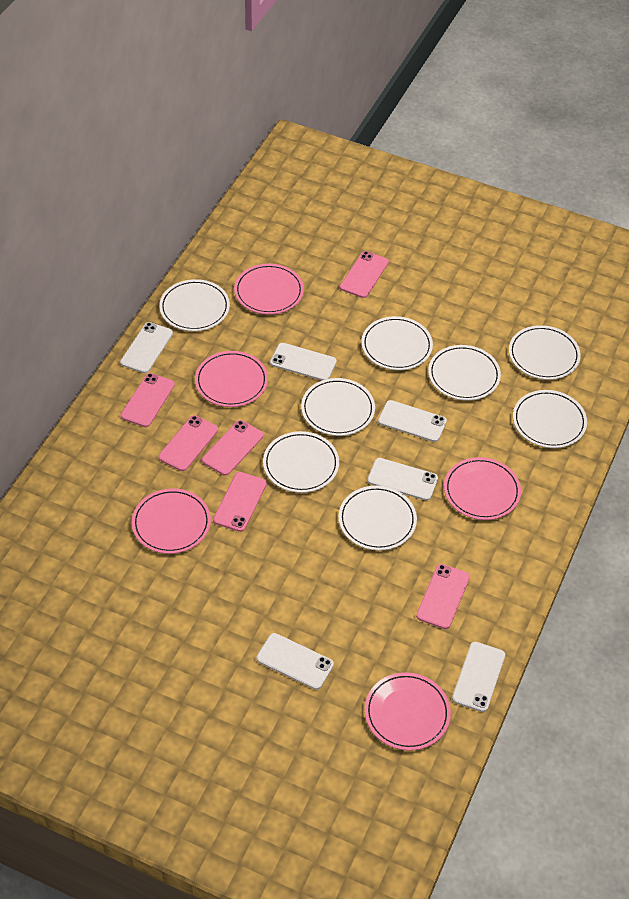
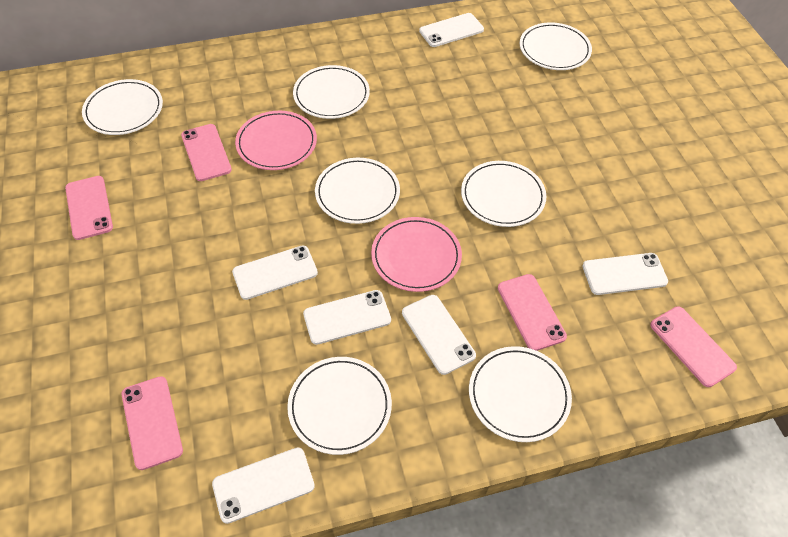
pink phone: [121,373,175,427] [159,415,218,471] [202,420,263,476] [213,472,267,532] [340,251,389,298] [416,564,470,629] = 6 -> [65,176,113,240] [122,376,183,470] [181,124,232,181] [498,274,567,351] [650,306,737,387] = 5
pink plate: [132,488,211,554] [195,351,268,407] [234,264,304,315] [365,672,451,751] [444,457,521,520] = 5 -> [235,111,317,170] [371,217,462,292] = 2
white plate: [159,279,230,331] [263,431,339,493] [301,378,375,436] [338,486,417,551] [361,316,433,370] [428,345,501,401] [509,325,581,380] [513,390,587,448] = 8 -> [82,79,163,135] [287,357,392,455] [293,65,370,119] [315,158,400,224] [461,161,546,227] [469,346,572,442] [519,22,592,70] = 7

